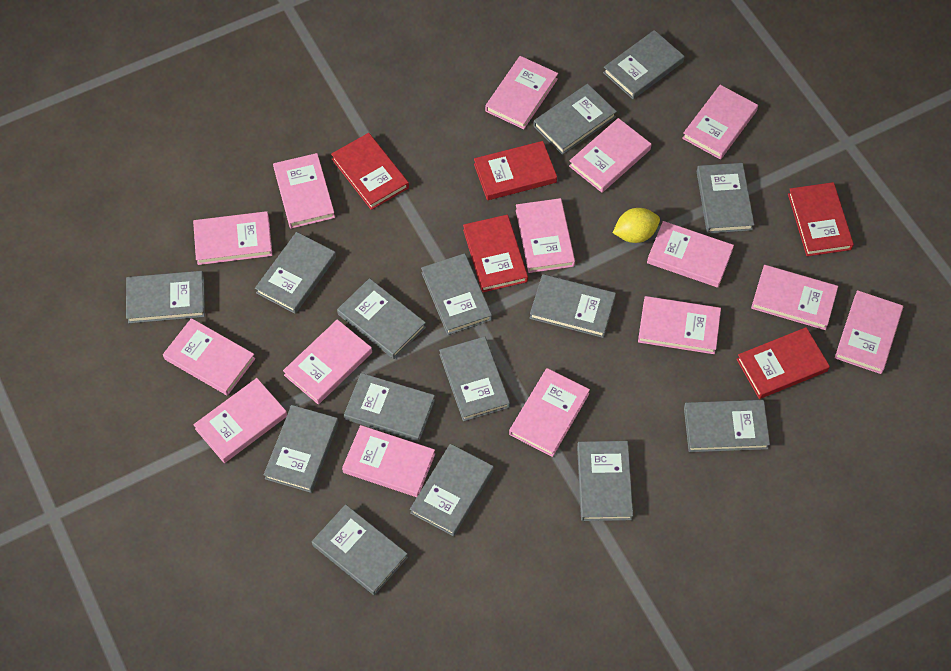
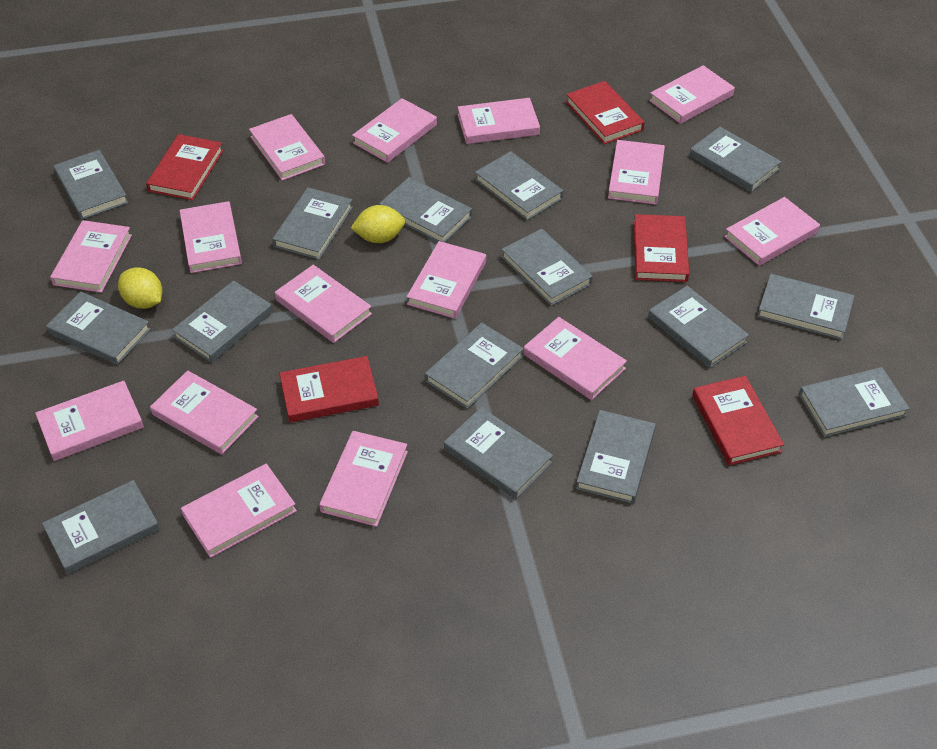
yellow lemon: [613,208,660,243] = 1 -> [118,267,162,309] [351,205,405,243] = 2

